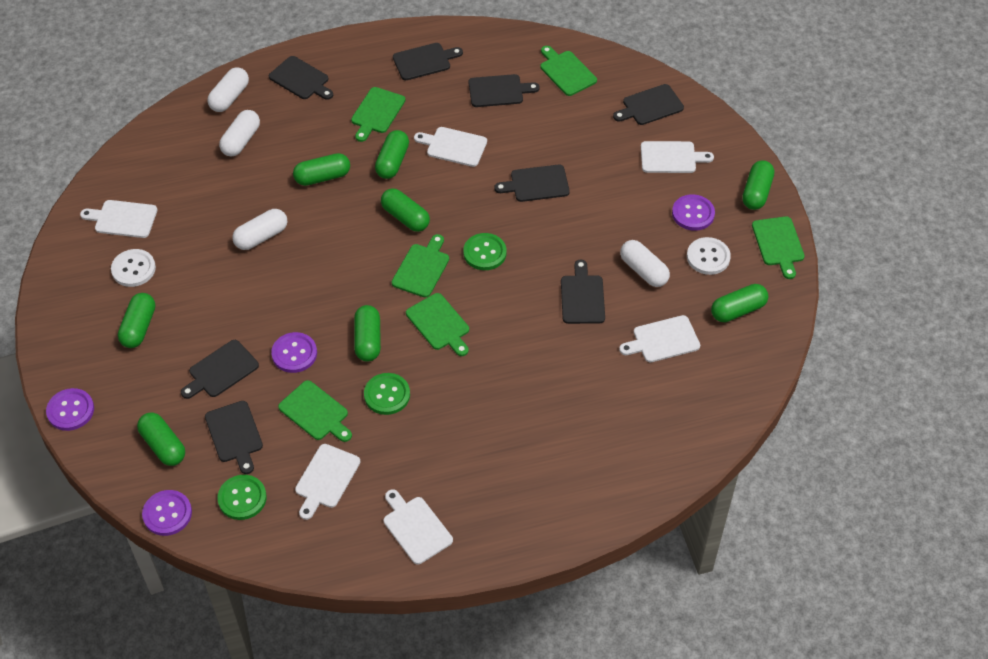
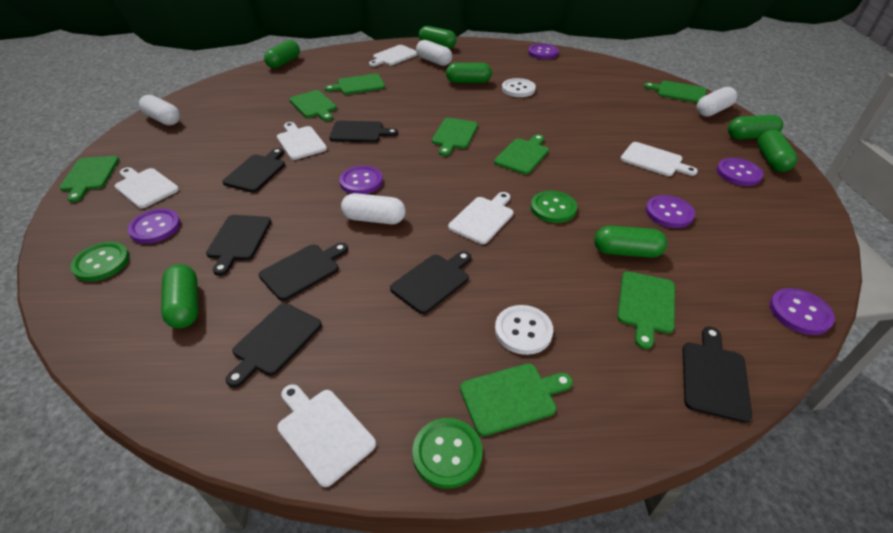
black cutting board: [181,340,259,399] [205,401,263,474] [269,56,333,100] [393,43,463,80] [469,74,540,107] [494,165,570,202] [561,260,605,324] [613,84,684,125] = 8 -> [206,215,271,276] [222,148,285,193] [226,303,322,388] [259,243,348,301] [329,120,398,143] [390,251,471,314] [683,327,752,423] = 7
green capsule: [118,293,155,348] [137,413,185,466] [293,153,350,186] [354,305,381,362] [375,130,409,179] [381,188,430,232] [711,284,768,322] [742,160,774,210] = 8 -> [161,264,199,328] [264,40,300,68] [419,26,456,49] [446,63,492,83] [594,226,667,258] [728,115,783,139] [757,130,797,172] = 7
green cutting board: [278,380,352,442] [351,87,405,142] [392,234,449,298] [406,293,469,356] [540,46,597,96] [752,216,805,279] = 6 -> [60,156,119,202] [289,90,337,121] [325,74,385,94] [432,118,478,156] [460,363,573,436] [494,134,549,174] [617,271,675,349] [644,81,707,103] = 8
purple button: [46,388,94,431] [142,490,192,536] [271,332,317,373] [672,194,715,231] = 4 -> [128,209,181,244] [339,166,383,194] [528,44,559,59] [646,195,695,228] [717,158,764,186] [770,288,835,335] = 6

